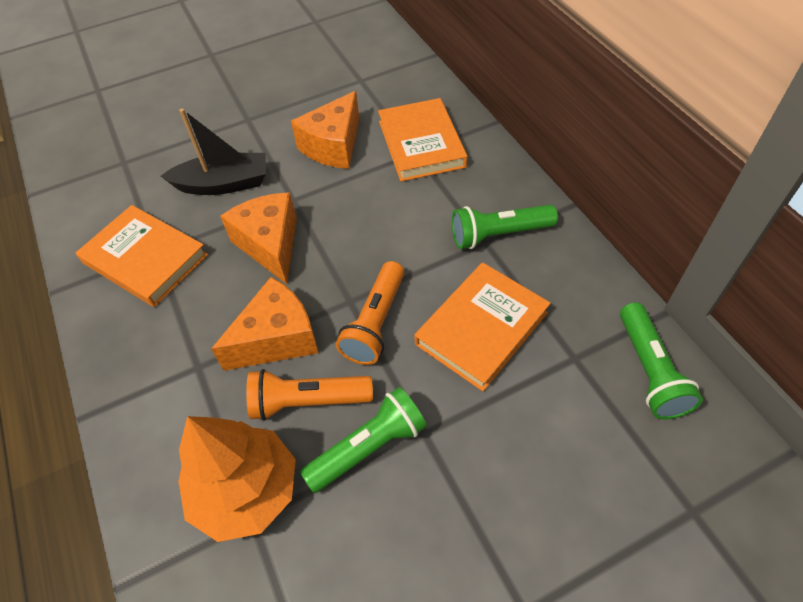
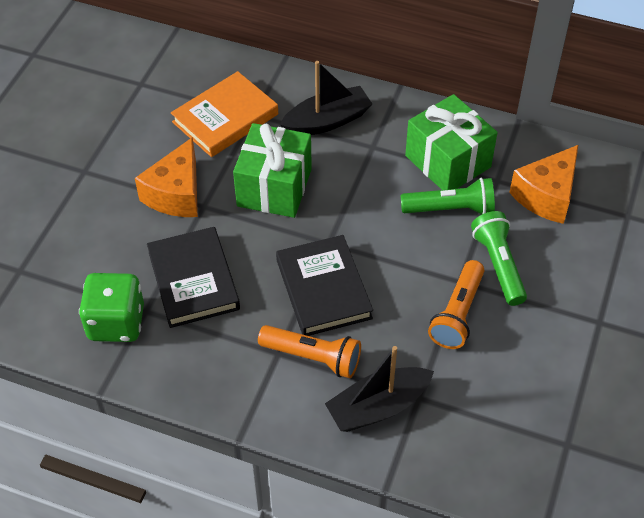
black boat: [161,109,266,195] = 1 -> [280,61,372,135] [325,346,434,432] = 2
black book: none = 0 -> [147,227,240,328] [276,235,373,336] = 2
green dice: none = 0 -> [79,273,144,342] = 1
green flashlight: [300,387,427,493] [452,205,558,249] [620,302,703,419] = 3 -> [401,178,495,214] [471,211,527,306] = 2
green gift: none = 0 -> [233,123,312,218] [405,94,498,190] = 2
orange book: [76,205,208,307] [378,98,468,182] [414,262,551,391] = 3 -> [171,71,278,157] = 1
orange cheese: [211,277,318,371] [220,192,297,284] [291,91,359,169] = 3 -> [135,137,198,217] [509,145,578,224] = 2
orange tree: [178,416,296,542] = 1 -> none = 0

